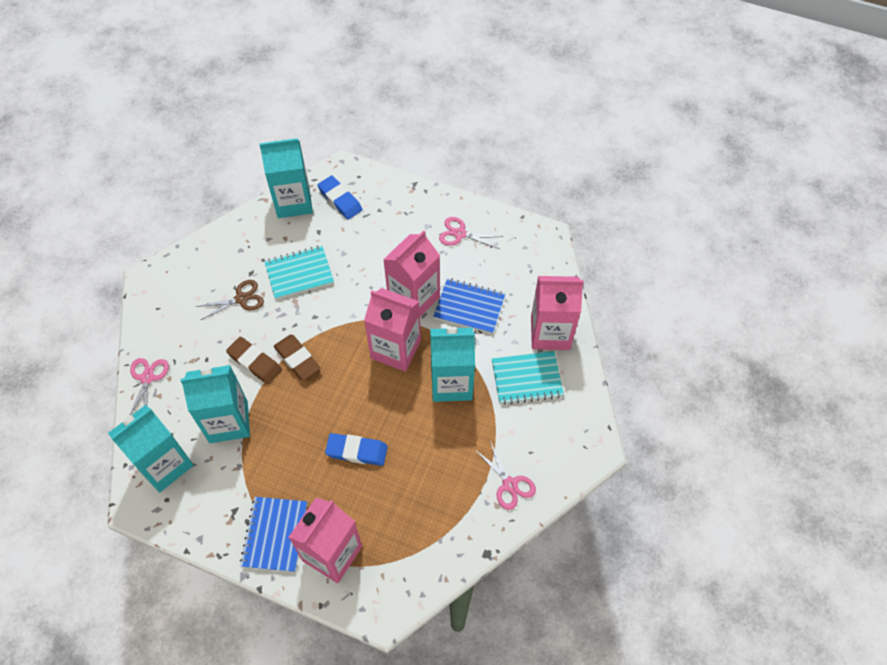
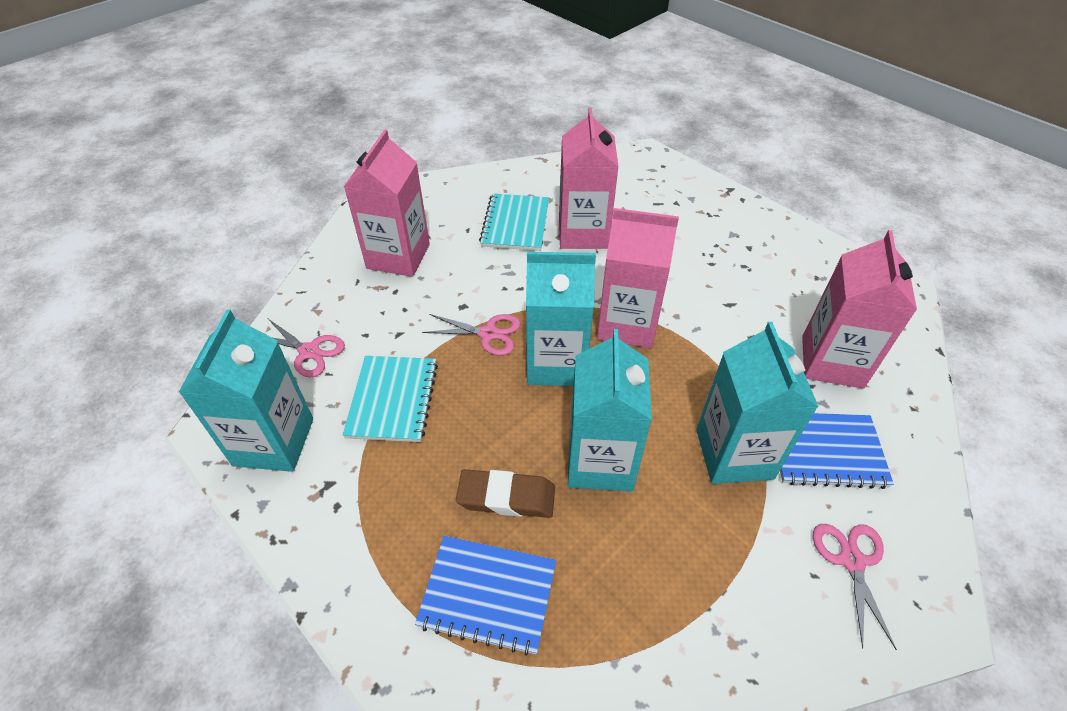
blue eraser: [317,175,362,220] [325,433,388,466] = 2 -> none = 0
brown eraser: [226,337,282,384] [274,335,320,380] = 2 -> [456,469,555,518] = 1
brown scissors: [196,280,264,320] = 1 -> none = 0

